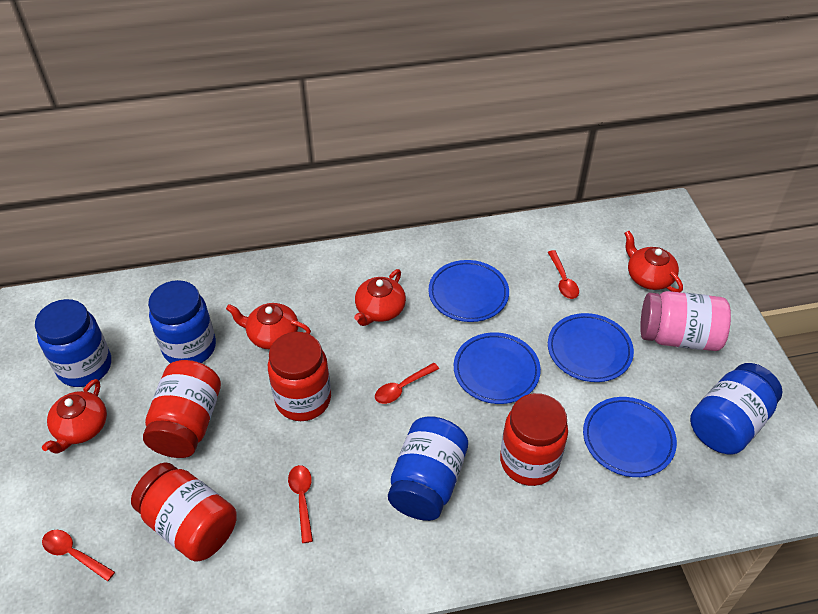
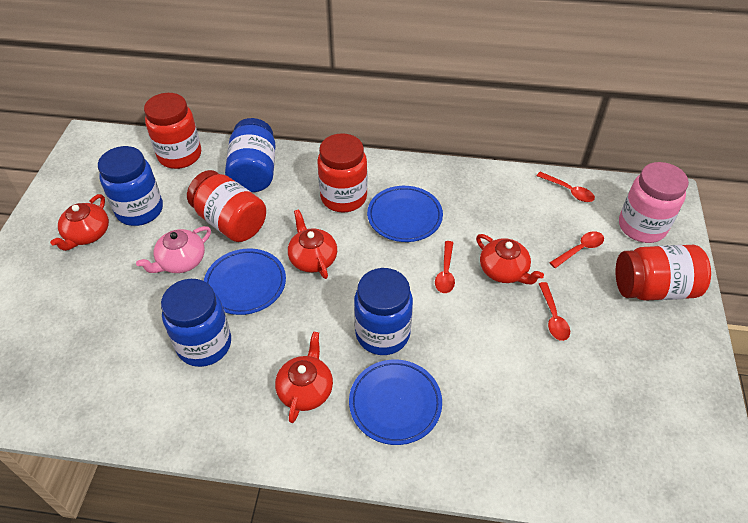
blue plate: [428,260,509,322] [454,332,541,404] [548,313,634,382] [583,397,677,477] = 4 -> [204,249,286,315] [349,360,442,445] [367,186,443,242] = 3
pink teapot: none = 0 -> [136,226,211,273] = 1

